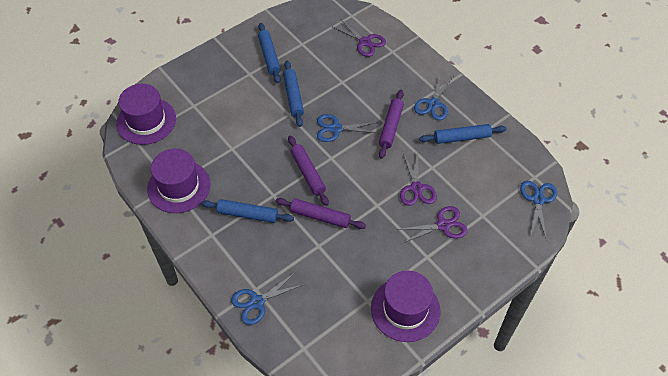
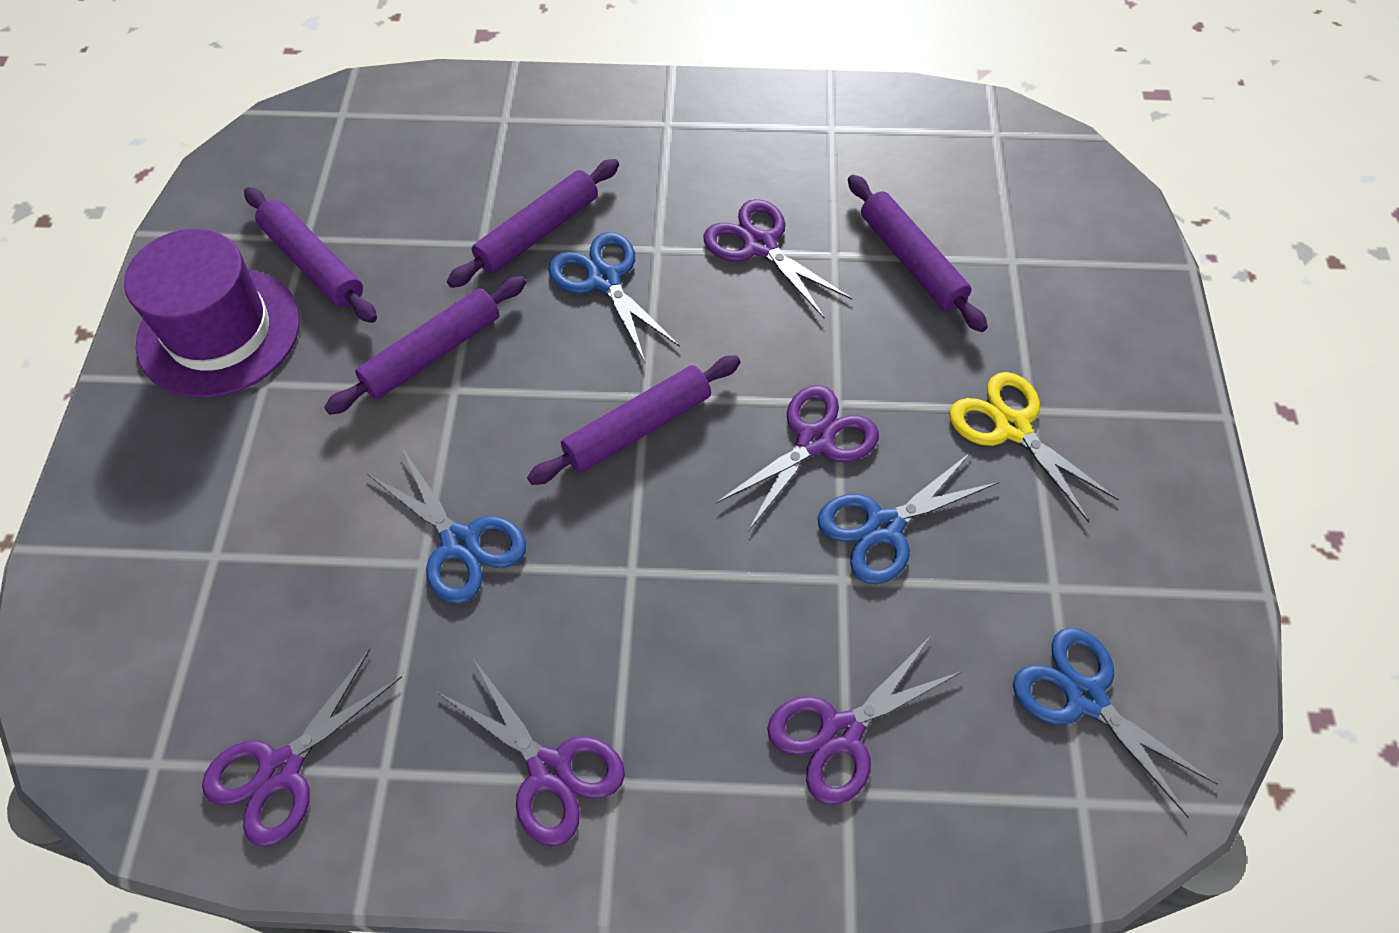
blue rolling pin: [201,199,294,223] [258,23,281,83] [283,60,304,127] [419,124,507,144] = 4 -> none = 0
purple hat: [116,84,176,145] [147,149,210,213] [371,271,440,342] = 3 -> [124,229,300,398] = 1
purple rolling pin: [275,198,366,229] [288,135,329,206] [379,90,404,159] = 3 -> [244,187,377,323] [324,276,526,415] [447,159,619,288] [527,355,741,485] [848,175,988,332] = 5
purple scissors: [331,19,386,57] [397,206,468,243] [400,151,437,206] = 3 -> [202,649,402,847] [437,658,625,846] [703,199,852,318] [716,385,879,531] [767,637,963,805] = 5
yellow scissors: none = 0 -> [949,372,1119,522] = 1

